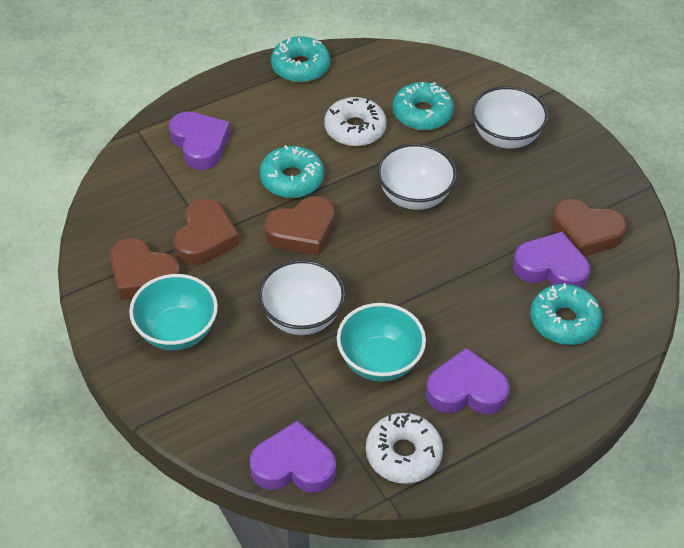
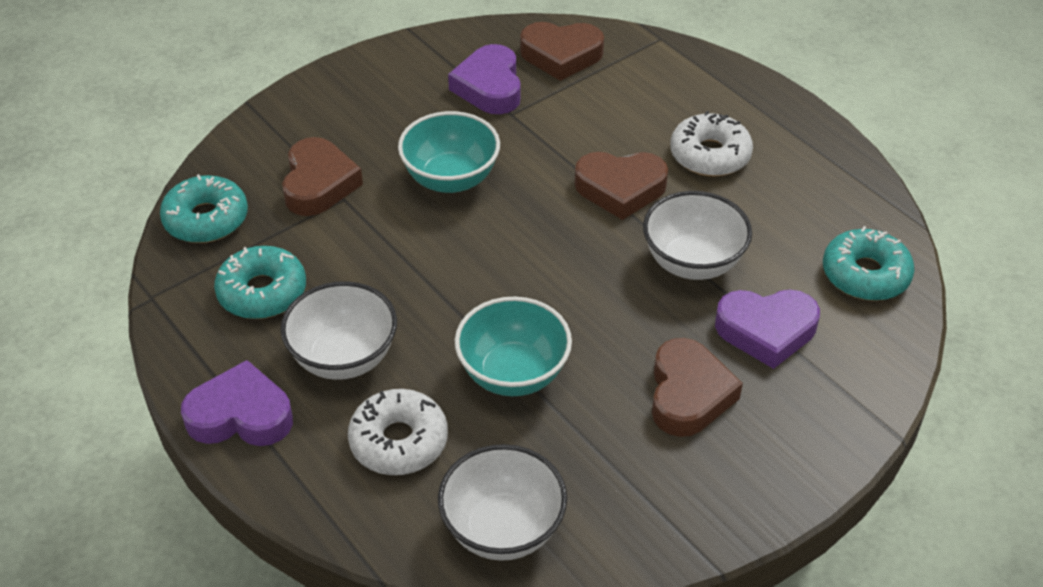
purple heart: [169,112,230,170] [250,420,336,493] [426,348,510,414] [513,232,590,289] = 4 -> [181,360,293,446] [448,44,521,114] [715,289,820,369] = 3
turquoise donut: [260,145,324,198] [271,36,330,83] [392,82,454,130] [530,283,602,345] = 4 -> [160,174,248,243] [214,246,306,319] [823,226,915,301] = 3

